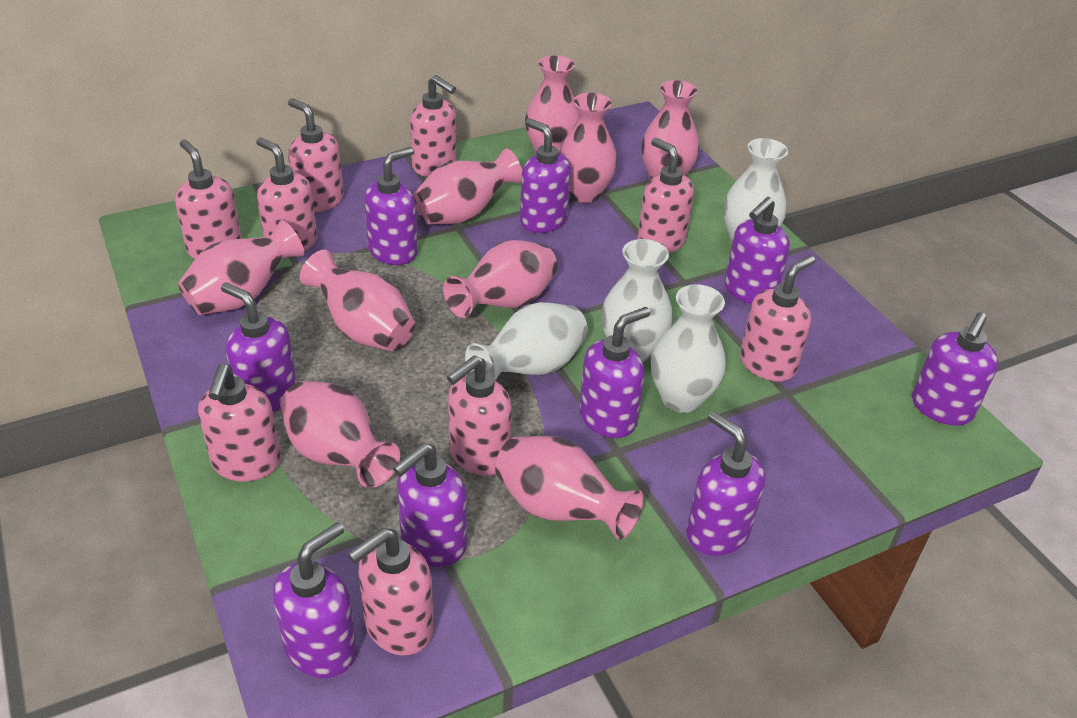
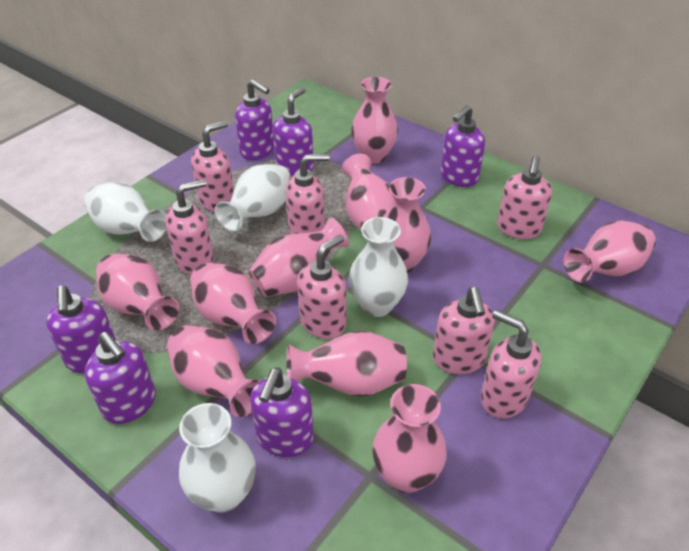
pink soap dispenser: [175,140,242,259] [198,364,281,482] [256,138,317,251] [288,98,344,212] [348,528,434,656] [410,75,456,177] [447,355,512,476] [637,138,694,253] [740,255,815,382] = 9 -> [165,179,214,275] [191,120,234,212] [286,154,330,234] [297,235,346,339] [433,287,495,374] [481,310,541,418] [497,156,552,239] = 7
pink vase: [178,220,304,315] [280,381,400,488] [300,250,415,351] [413,148,522,224] [443,240,557,318] [495,436,644,540] [525,55,579,154] [559,92,617,203] [641,80,699,180] = 9 -> [96,254,179,331] [167,325,261,417] [190,263,276,344] [249,217,349,297] [287,331,407,397] [342,154,395,230] [351,77,398,164] [372,384,447,493] [383,177,431,273] [564,221,656,283] = 10
purple soap dispenser: [221,282,297,412] [273,522,357,678] [364,147,418,265] [393,443,467,567] [520,118,571,233] [579,307,650,438] [686,411,766,556] [724,197,790,304] [912,312,998,426] = 9 -> [46,286,116,374] [84,332,156,424] [235,80,274,160] [250,368,314,457] [273,87,314,176] [441,105,485,187] = 6

